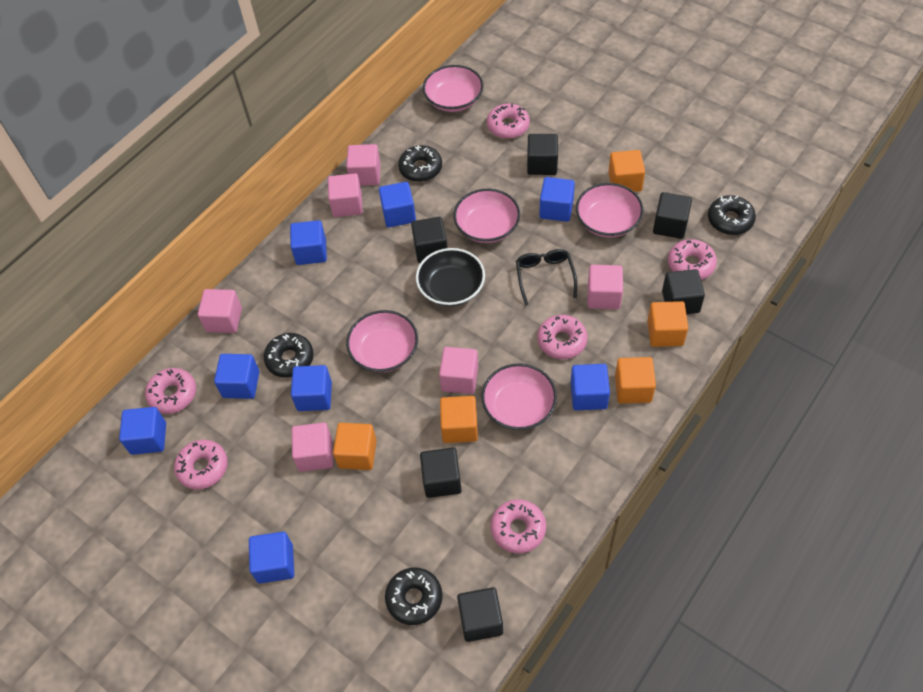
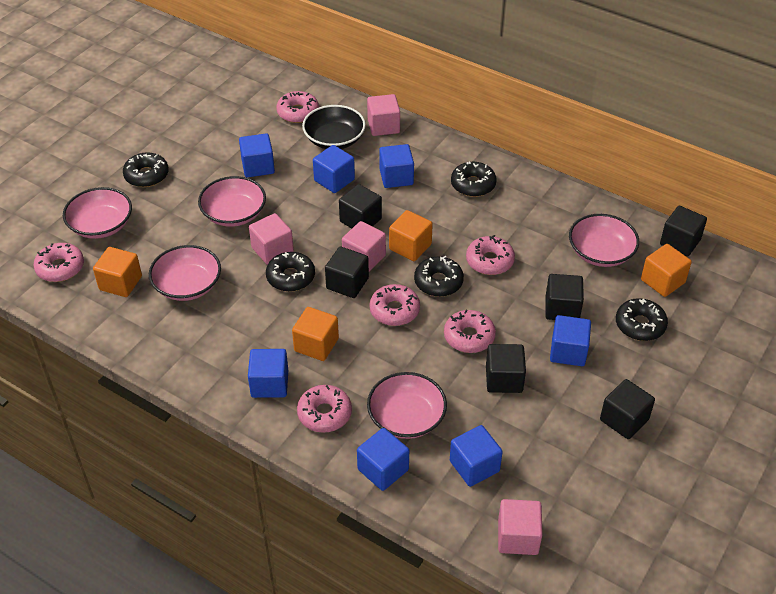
black donut: [264,333,314,378] [385,567,443,625] [398,145,442,182] [708,195,756,235] = 4 -> [123,152,169,187] [266,252,315,292] [414,256,464,297] [451,162,497,197] [616,298,668,341] = 5
black glasses: [516,249,577,306] = 1 -> none = 0
blue cube: [119,407,166,455] [214,354,260,399] [249,532,294,584] [290,220,327,265] [291,365,332,411] [379,182,416,227] [539,177,575,222] [570,364,610,410] = 8 -> [239,133,275,177] [248,349,288,398] [313,145,355,193] [357,428,409,491] [379,144,414,188] [450,425,503,487] [550,315,591,366] = 7
orange cube: [333,423,377,470] [440,396,478,443] [608,150,645,192] [615,357,656,403] [647,301,688,347] = 5 -> [93,247,142,297] [292,307,339,361] [389,210,433,261] [641,244,692,297] = 4
pink cube: [198,289,242,333] [292,423,333,472] [328,173,363,217] [346,144,381,186] [439,347,478,394] [588,265,623,309] = 6 -> [249,213,294,265] [342,221,386,272] [367,94,400,136] [498,499,543,555] = 4

